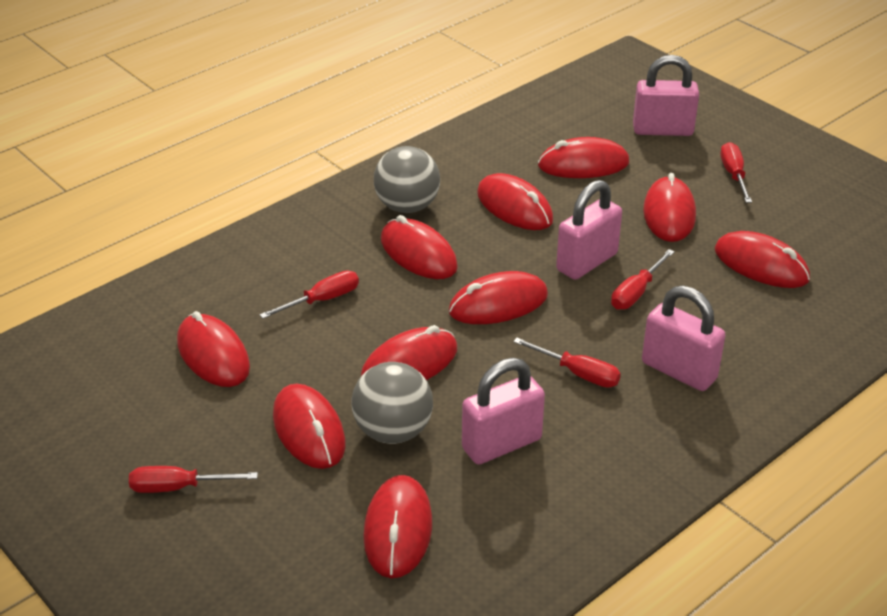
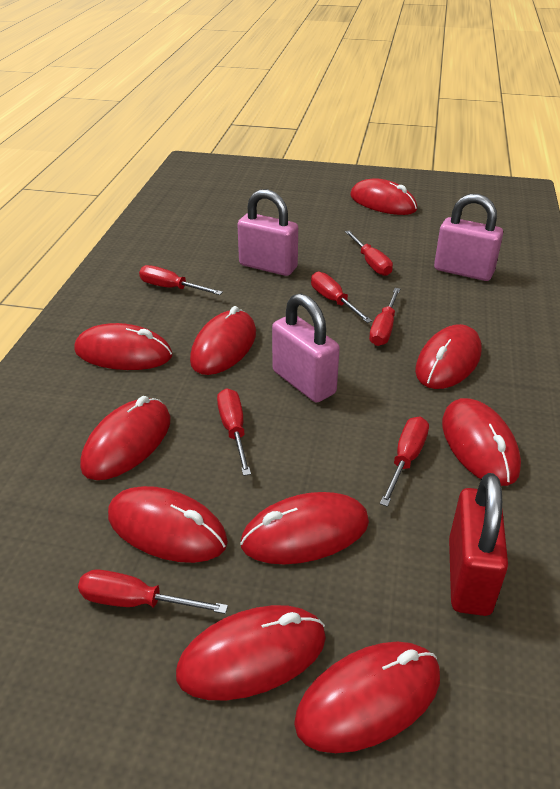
grey ball: [352,362,433,444] [374,146,440,213] = 2 -> none = 0
pink padlock: [462,358,545,465] [556,180,622,280] [633,55,699,136] [642,286,726,391] = 4 -> [237,189,298,276] [272,293,340,403] [434,194,503,281] = 3
red padlock: none = 0 -> [449,473,508,616] = 1
red screwdriver: [129,466,258,493] [260,270,359,319] [513,338,621,388] [611,249,675,310] [720,142,752,203] = 5 -> [78,569,228,614] [139,265,223,295] [217,388,251,476] [311,272,372,323] [345,230,393,276] [369,288,400,346] [380,417,429,507] = 7

